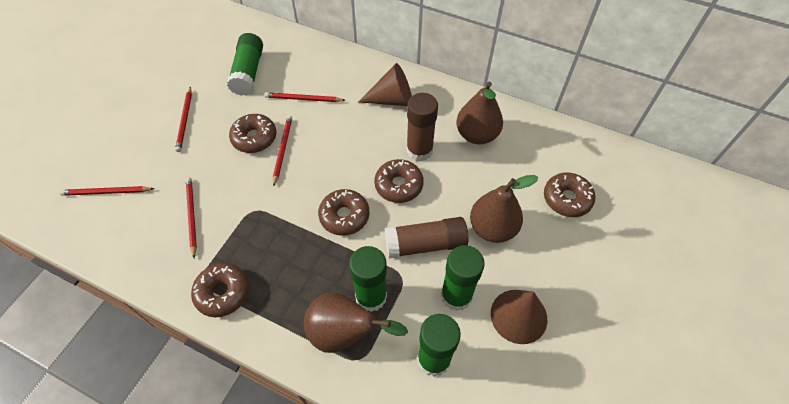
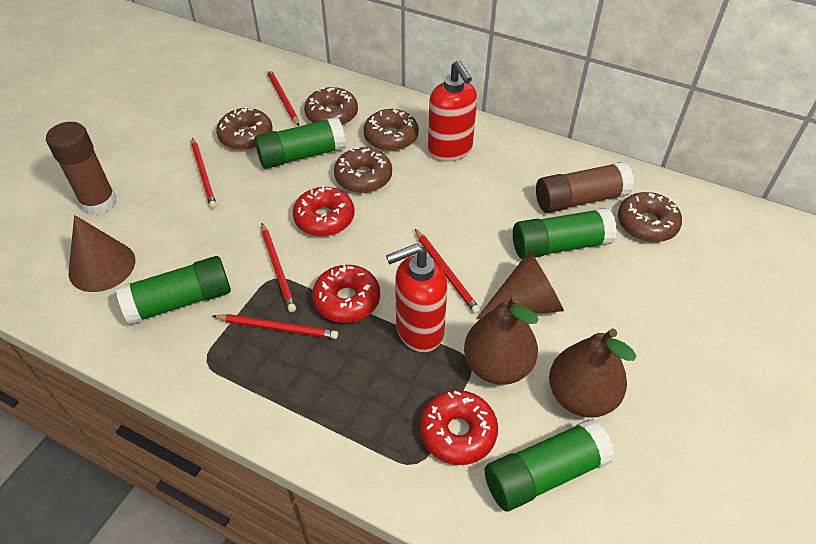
brown pear: [304,293,408,353] [456,82,503,144] [470,175,539,243] = 3 -> [464,295,539,385] [549,329,636,418] = 2
red donut: none = 0 -> [293,186,355,236] [312,265,380,323] [420,390,498,465] = 3
red soap dispenser: none = 0 -> [386,243,448,352] [428,60,477,162] = 2

